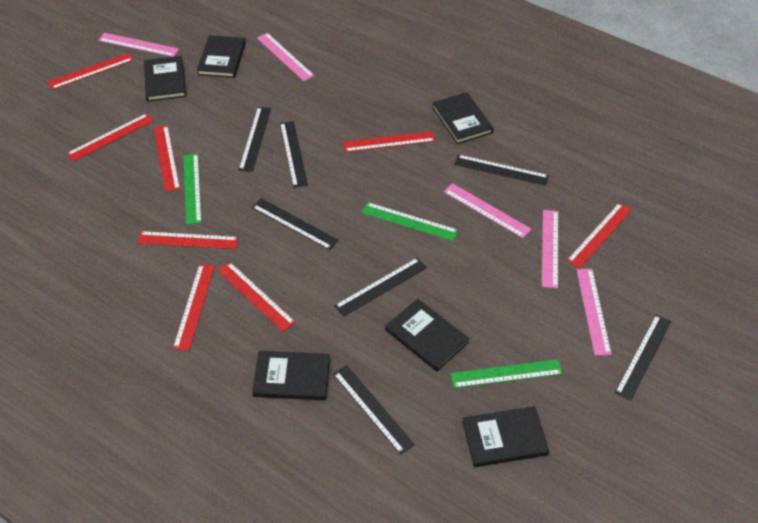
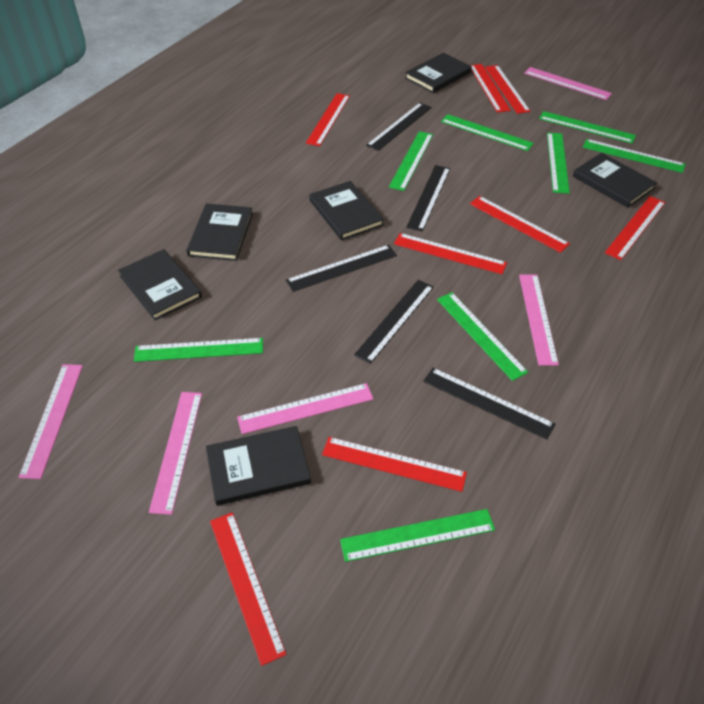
black ruler: [239,107,271,172] [252,198,339,250] [280,121,308,188] [333,365,415,455] [334,257,427,317] [454,154,549,186] [615,314,672,401] = 7 -> [286,245,397,292] [354,280,434,364] [366,103,432,151] [406,165,450,231] [423,368,555,440] = 5
green ruler: [183,154,202,225] [361,202,458,241] [450,359,563,388] = 3 -> [134,338,263,362] [340,509,495,562] [389,131,433,191] [437,292,528,381] [441,114,534,151] [539,111,636,143] [547,133,570,194] [583,139,686,173] = 8

